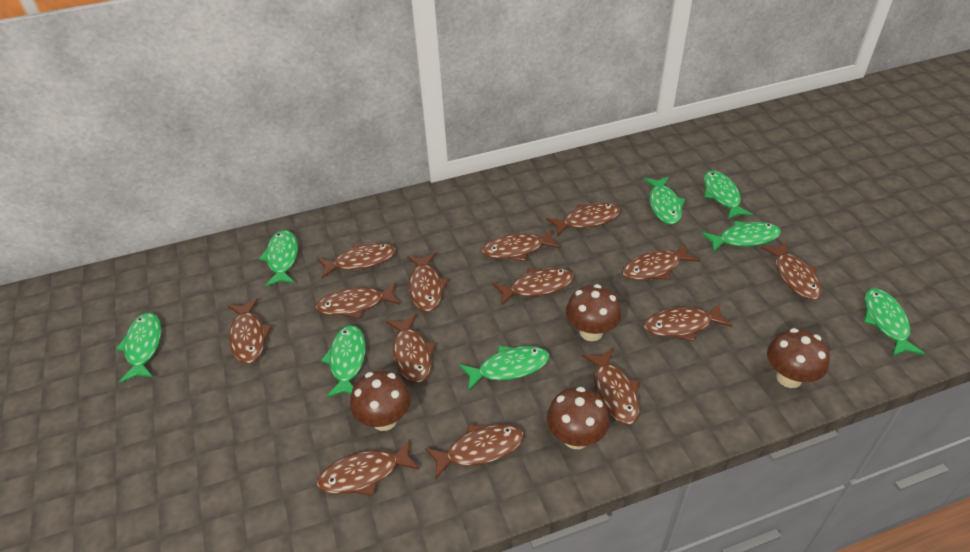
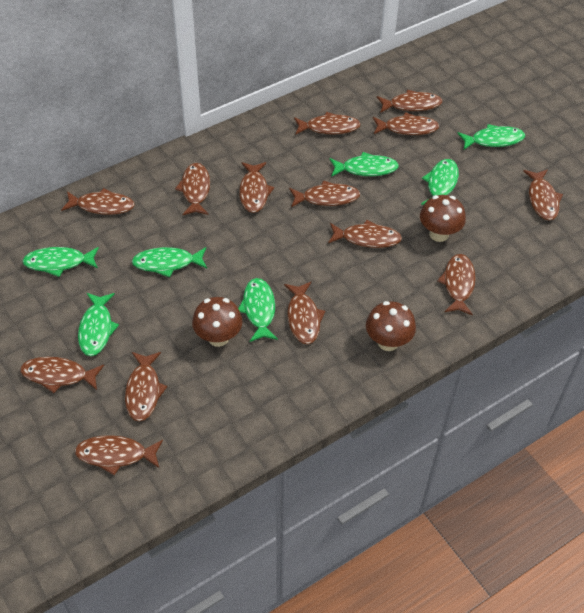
brown mushroom: [350,371,411,431] [547,387,610,449] [566,284,621,341] [767,328,830,388] = 4 -> [192,297,243,347] [366,301,416,351] [420,195,466,242] = 3
green fish: [116,313,161,383] [259,230,298,287] [321,325,366,398] [459,346,549,391] [643,177,685,225] [702,221,781,252] [704,171,753,220] [864,288,925,356] = 8 -> [22,247,99,277] [78,293,119,356] [132,247,207,277] [238,278,278,342] [330,152,399,177] [421,159,459,205] [457,124,525,150] = 7

